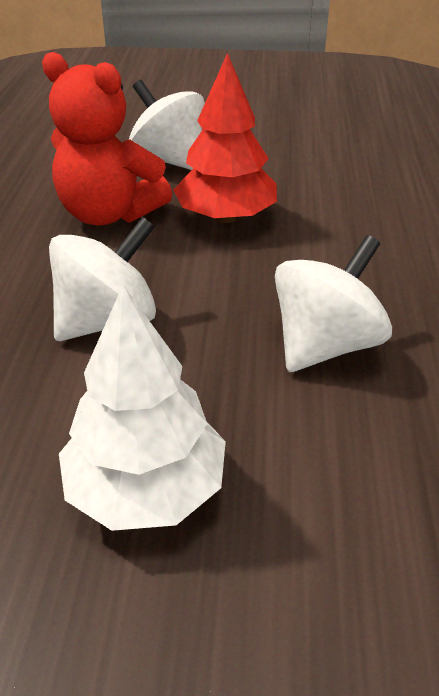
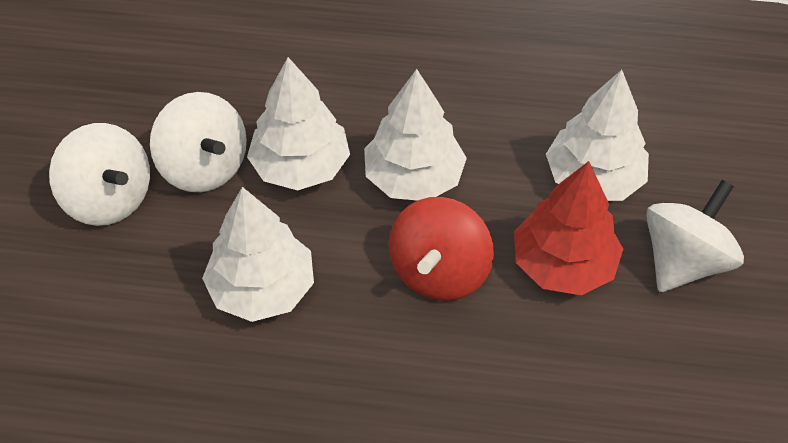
red spinning top: none = 0 -> [389,197,494,301] = 1
red teddy bear: [42,52,172,226] = 1 -> none = 0
white tree: [59,285,226,531] = 1 -> [202,187,314,322] [247,57,350,190] [364,69,467,201] [546,70,649,201] = 4

